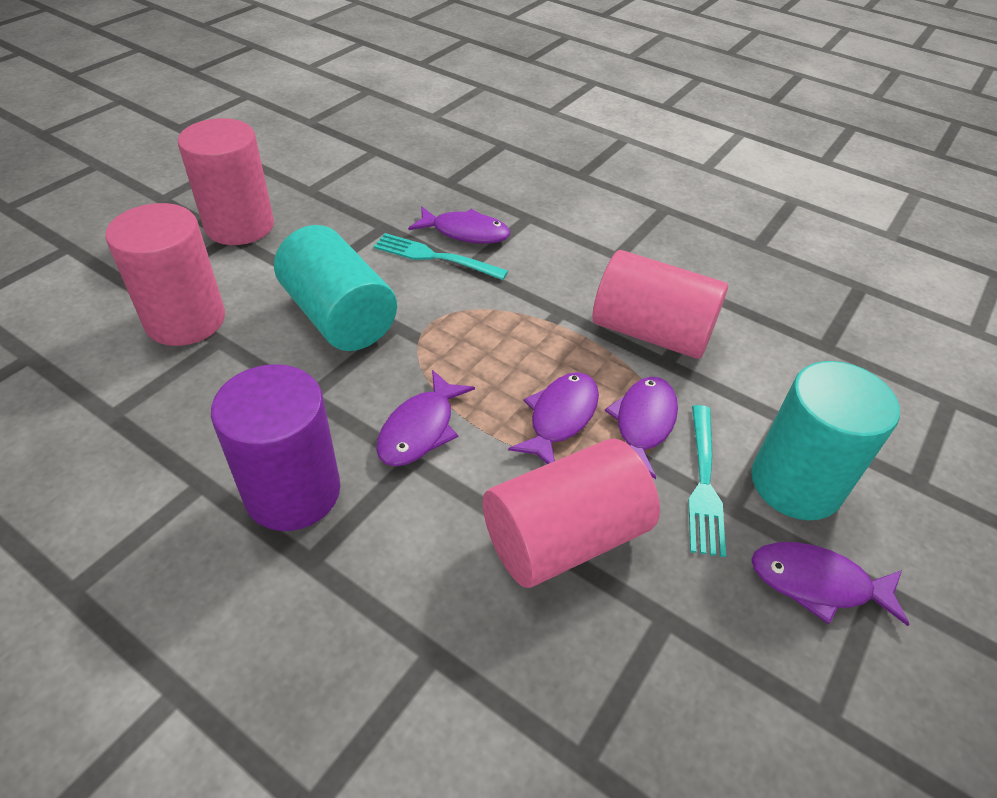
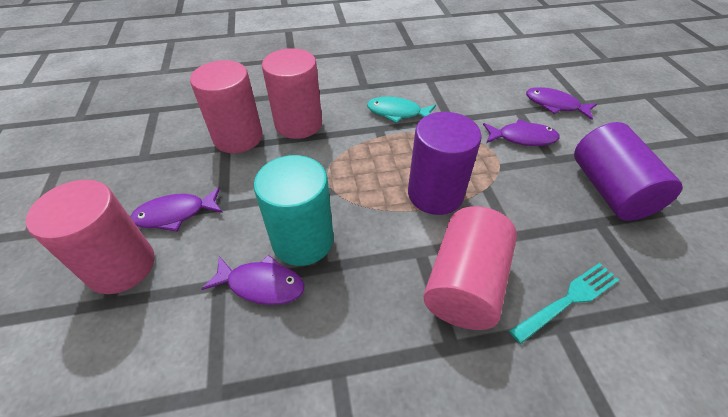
purple cylinder: [211,364,340,531] = 1 -> [408,112,482,215] [574,122,683,221] = 2
purple fish: [376,370,475,466] [408,206,510,244] [508,372,599,464] [605,377,678,479] [751,542,910,626] = 5 -> [131,187,223,231] [201,254,305,305] [483,119,560,146] [526,87,597,120] = 4
turquoise cylinder: [274,225,397,351] [751,361,900,520] = 2 -> [254,155,333,266] = 1
turquoise fish: none = 0 -> [367,97,436,123] = 1
turquoise fork: [373,233,508,280] [688,405,726,557] = 2 -> [509,263,619,344] = 1

